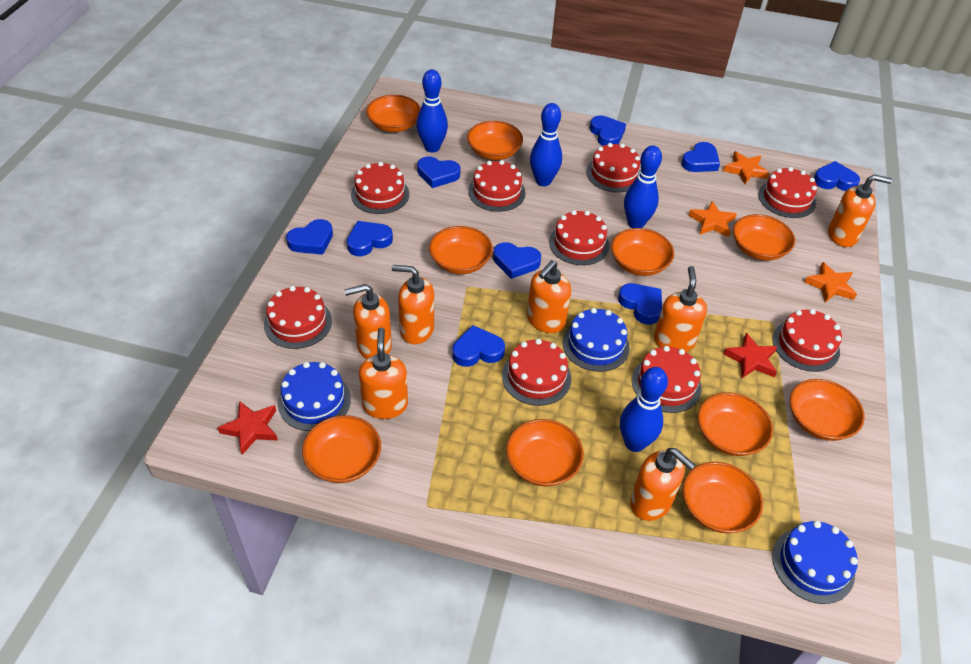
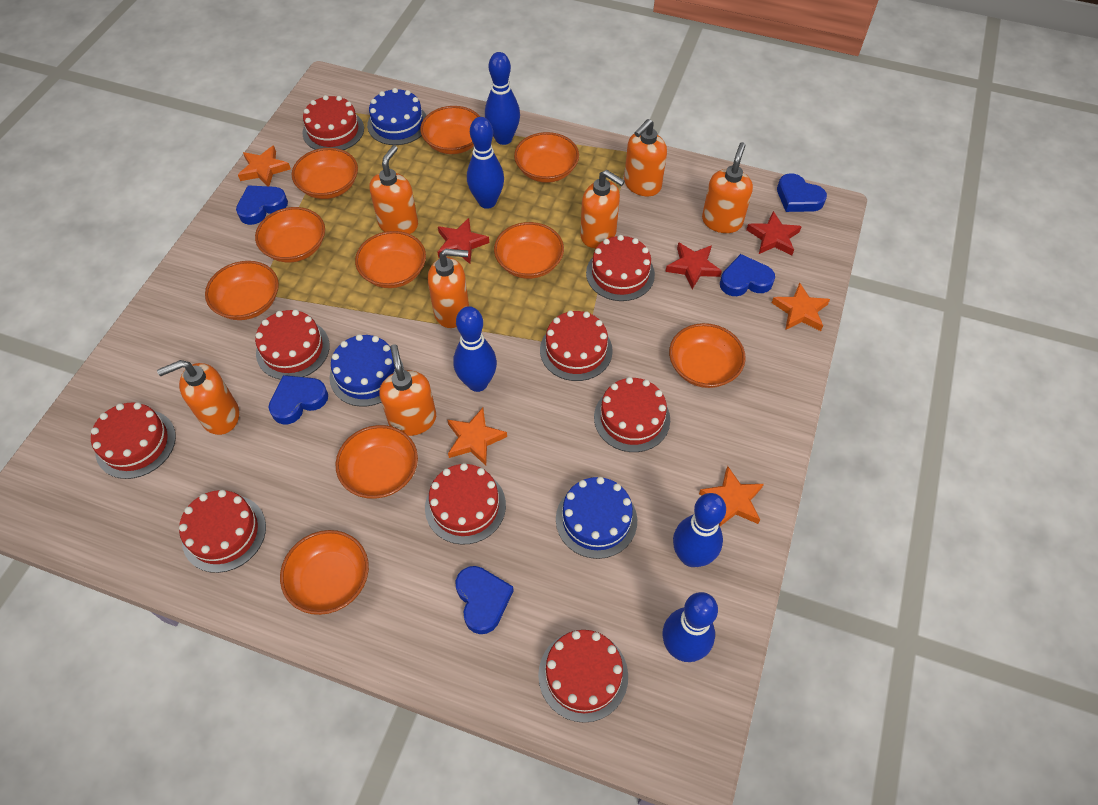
blue bowling pin: [416,69,448,153] [530,103,562,186] [620,367,668,452] [624,145,662,228] = 4 -> [453,306,497,392] [467,117,504,209] [485,52,520,145] [663,592,718,662] [673,493,726,567] = 5
blue heart: [286,219,333,255] [347,221,393,256] [417,156,461,188] [452,325,505,367] [493,242,541,279] [590,115,626,146] [618,283,662,324] [681,142,720,172] [814,161,860,191] = 9 -> [236,185,288,225] [268,375,328,424] [456,566,514,634] [720,254,775,296] [777,173,827,212] = 5
orange star: [688,201,737,237] [723,151,770,184] [804,262,857,302] = 3 -> [238,145,291,186] [447,408,507,466] [699,466,764,526] [772,282,830,331] = 4
red star: [218,401,278,455] [723,333,778,378] = 2 -> [438,218,489,264] [665,242,722,289] [746,211,802,256] = 3

